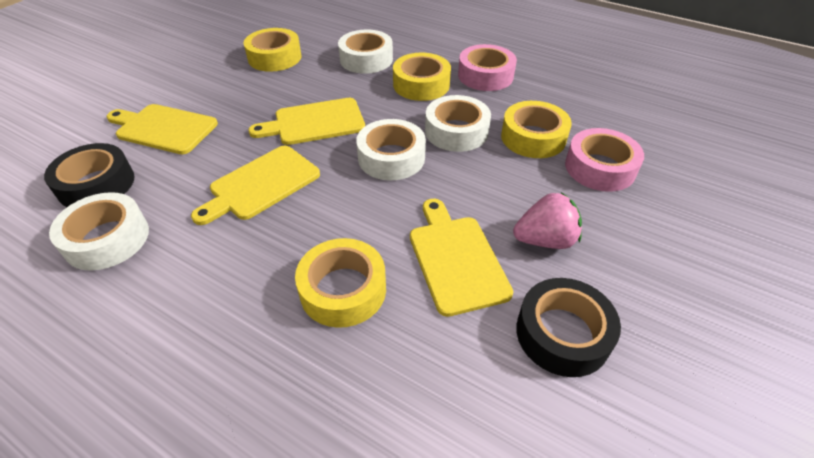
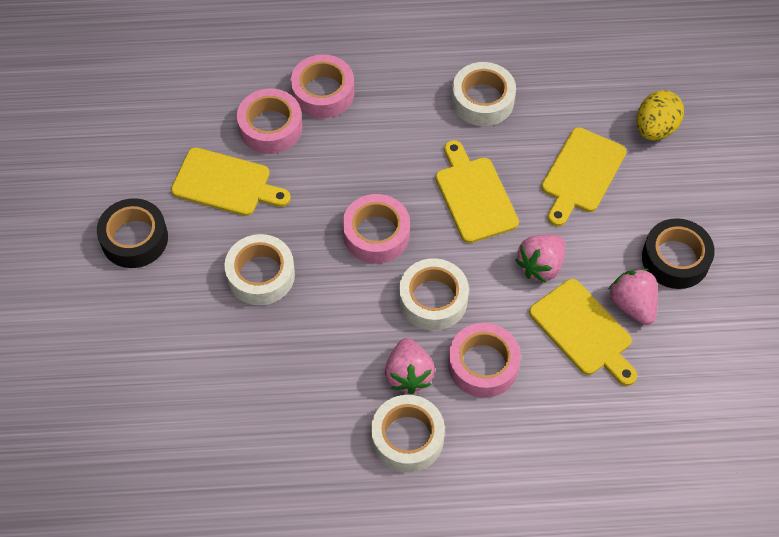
pink strawberry: [513,192,582,249] = 1 -> [385,338,435,394] [516,235,565,283] [608,268,658,325] = 3
pink tape: [458,44,517,91] [565,128,644,192] = 2 -> [237,89,303,154] [291,54,354,118] [343,194,410,264] [448,323,521,398] = 4
yellow egg: none = 0 -> [637,90,684,141] = 1
yellow tape: [244,28,301,72] [295,238,386,328] [393,53,451,101] [501,101,572,158] = 4 -> none = 0

